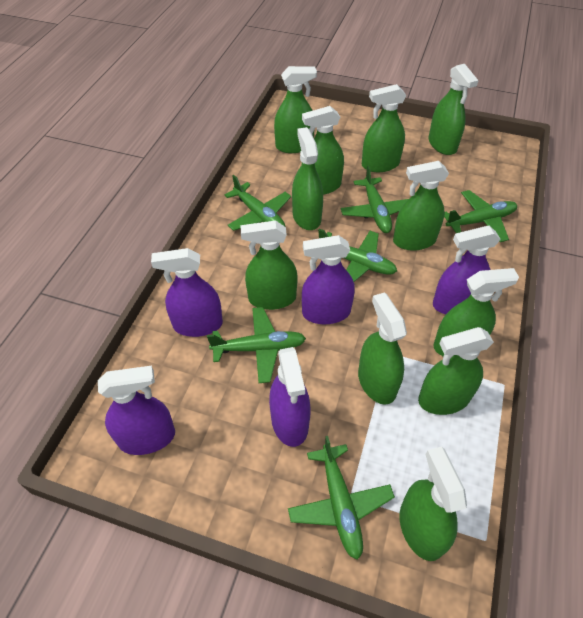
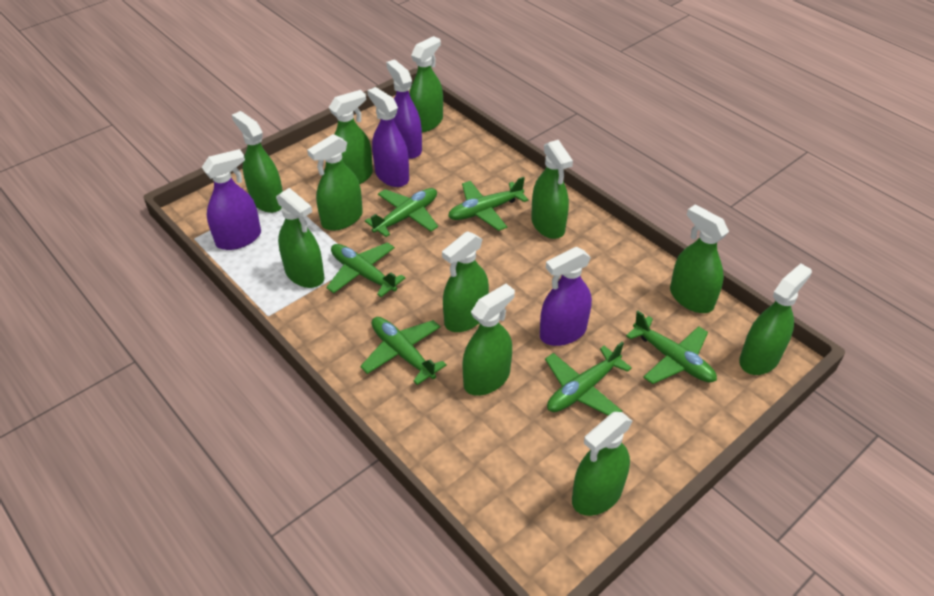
purple spray bottle: [98,366,175,455] [151,248,223,337] [269,347,310,447] [302,235,355,324] [433,226,501,314] = 5 -> [202,149,261,250] [368,87,409,187] [386,59,422,159] [540,247,592,346] = 4

